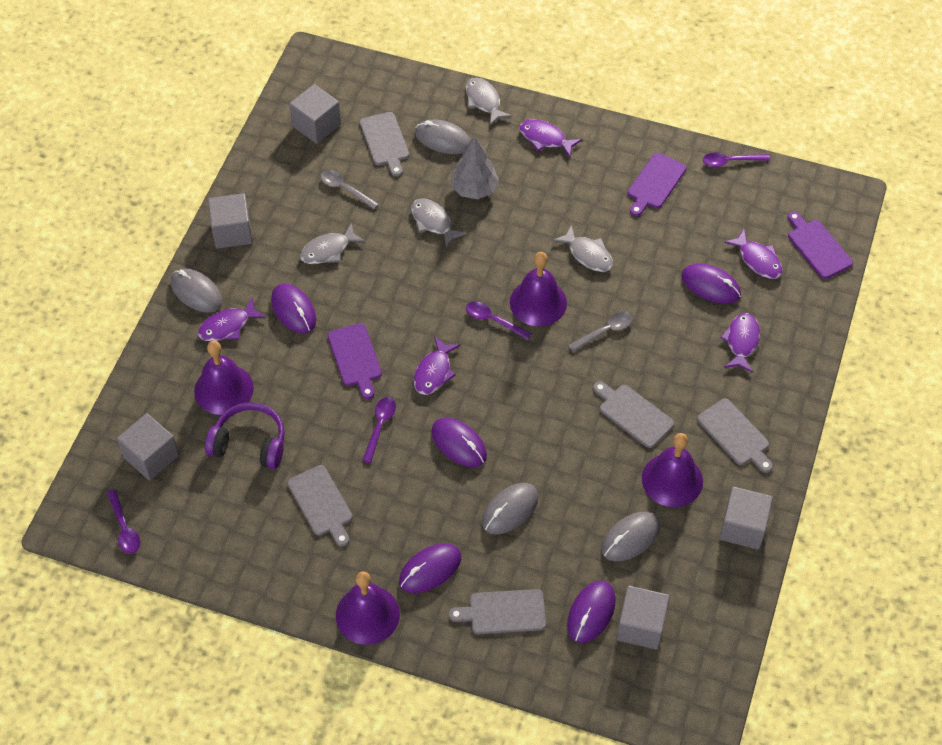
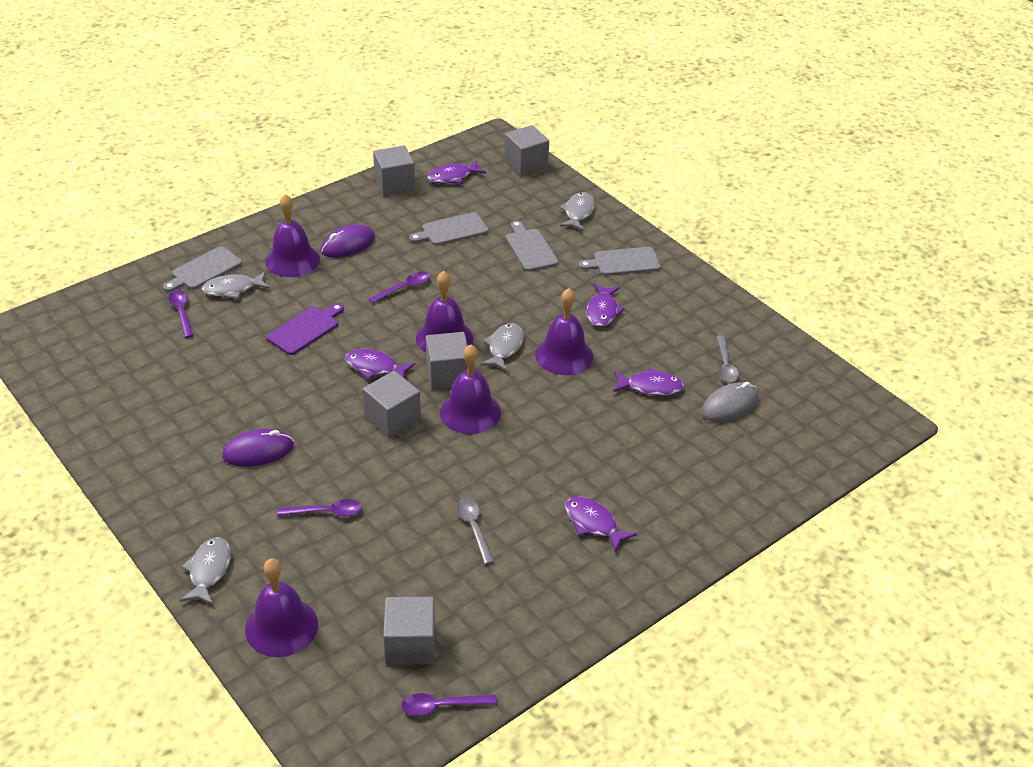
grey cutting board: [287,465,353,547] [360,112,409,177] [449,589,546,634] [593,381,674,448] [697,399,773,473] = 5 -> [163,246,242,292] [409,212,488,245] [506,221,558,271] [579,247,661,276] = 4
grey mouse: [171,268,222,313] [415,120,471,154] [482,483,538,534] [601,512,660,561] = 4 -> [702,382,759,422] = 1
grey tree: [451,136,499,199] = 1 -> none = 0
purple bell: [194,340,254,415] [336,571,400,645] [510,252,567,326] [642,433,703,507] = 4 -> [245,559,318,657] [265,194,320,277] [416,271,474,353] [440,344,501,434] [535,288,593,375] = 5
purple cutting board: [327,323,382,399] [628,153,686,216] [788,211,853,279] = 3 -> [267,303,344,355] = 1
purple headphones: [205,402,285,469] = 1 -> none = 0
purple mouse: [271,283,316,333] [399,544,461,593] [432,418,487,467] [567,580,615,643] [681,263,741,304] = 5 -> [222,429,294,467] [321,224,375,258] = 2

